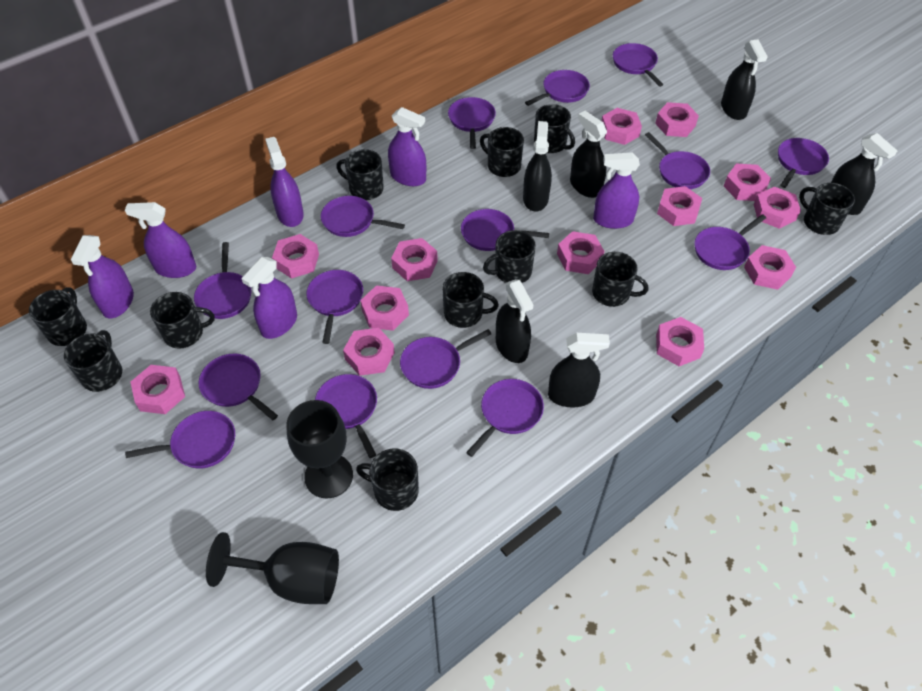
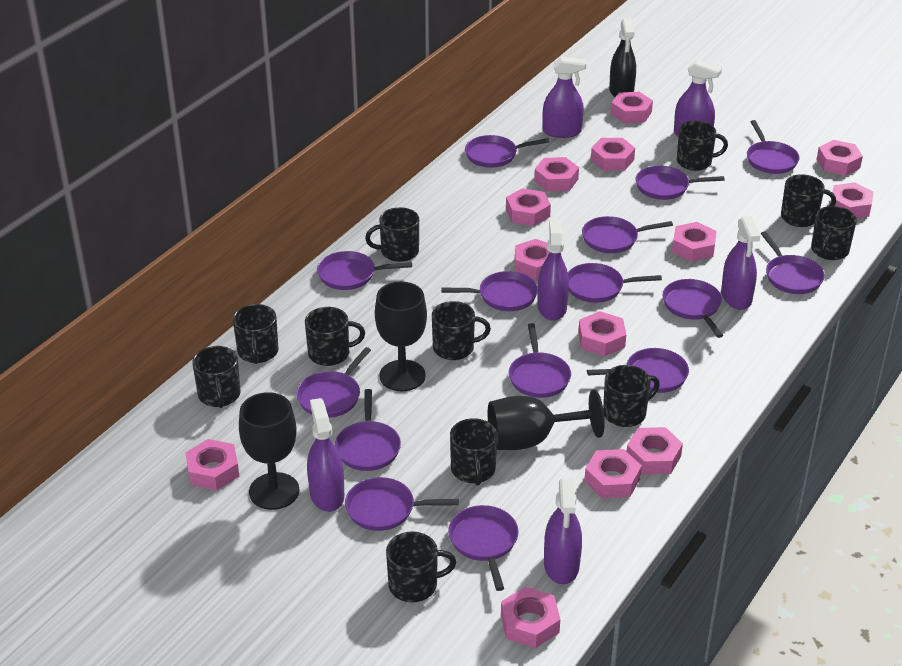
black goblet: [206,532,339,604] [286,400,353,499] = 2 -> [239,392,299,510] [375,281,427,391] [488,389,605,450] = 3
black spray bottle: [496,279,533,363] [523,121,552,212] [548,333,610,407] [570,111,607,198] [721,39,768,120] [831,133,897,215] = 6 -> [609,18,636,97] = 1

